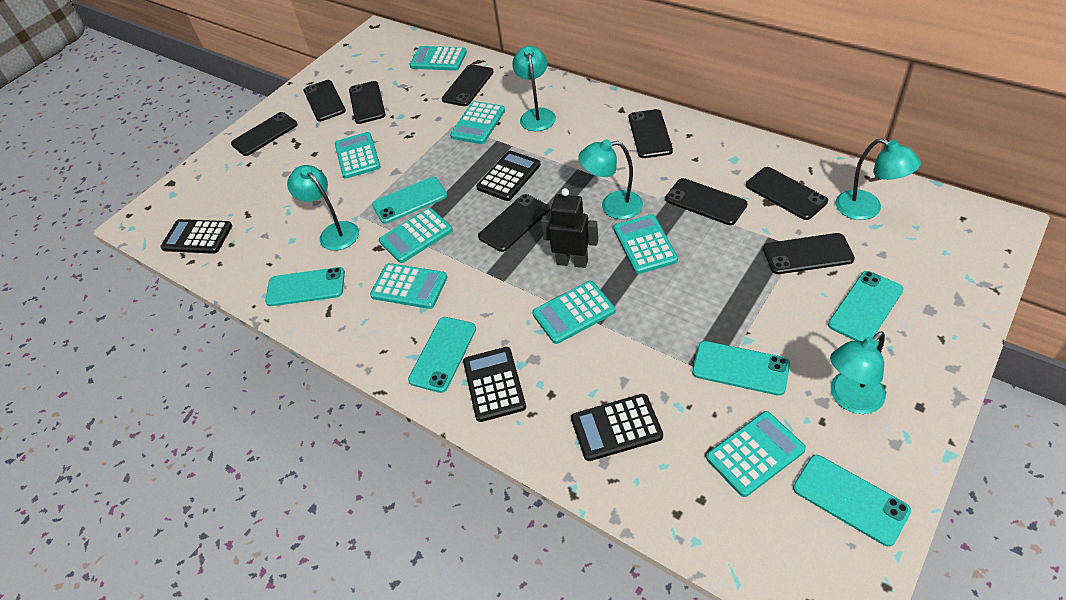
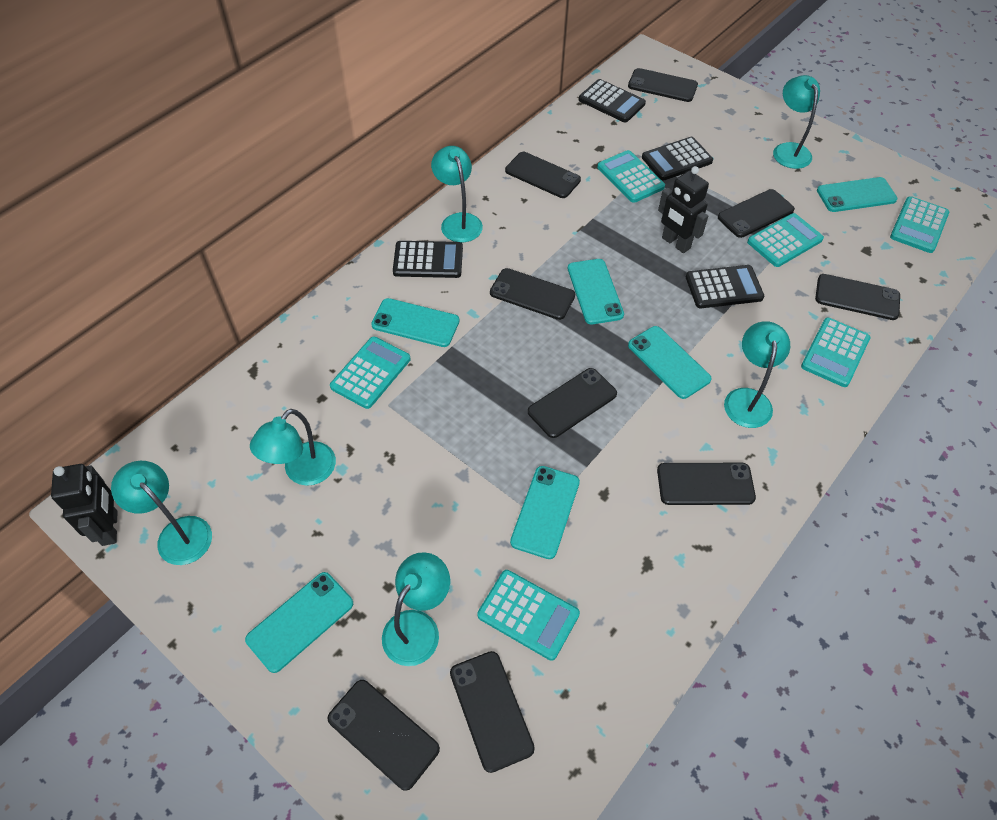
black robot: [541,188,598,268] = 1 -> [51,464,117,546] [658,166,709,253] = 2
turquoise calculator: [335,132,381,179] [370,263,447,309] [379,208,453,263] [409,46,467,71] [450,101,505,144] [532,281,615,344] [614,214,678,274] [706,411,806,497] = 8 -> [330,337,410,409] [477,570,580,661] [597,150,665,203] [747,213,824,267] [801,317,870,387] [890,196,949,253] = 6
turquoise lamp: [287,165,359,251] [512,46,556,131] [578,139,643,219] [830,331,886,414] [835,138,921,220] = 5 -> [111,461,212,565] [250,409,336,486] [382,552,450,666] [431,146,483,243] [724,321,790,428] [773,75,820,169] = 6

